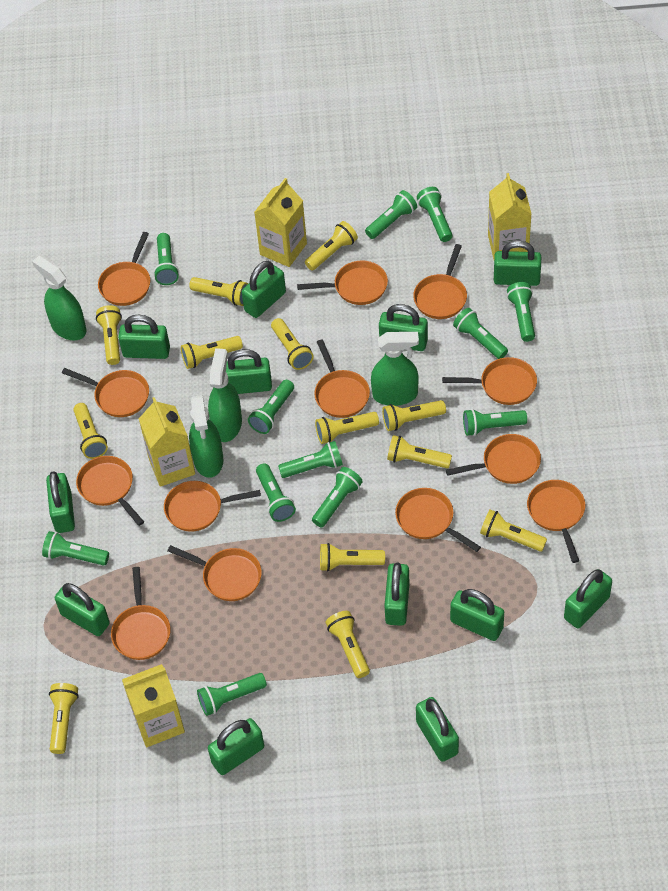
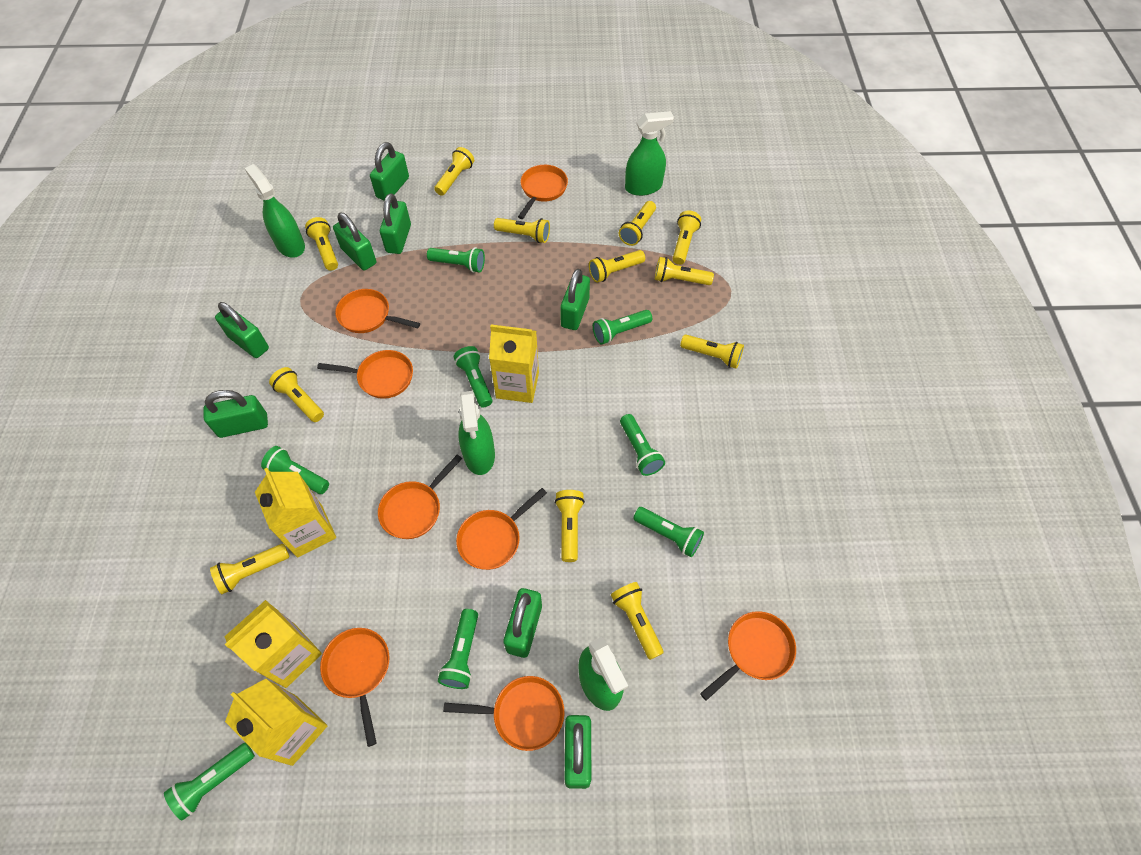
green flashlight: [42,531,109,566] [153,233,179,285] [197,673,267,716] [248,380,294,434] [256,463,296,522] [278,441,343,478] [312,467,363,527] [365,190,417,239] [417,187,453,242] [453,308,508,359] [463,409,527,436] [507,282,535,342] = 12 -> [164,742,255,821] [261,446,329,494] [427,247,485,273] [438,609,478,689] [454,346,492,407] [593,310,652,345] [620,414,665,476] [633,507,704,557] = 8
green padlock: [46,471,75,533] [55,583,110,636] [118,315,170,359] [208,718,264,775] [226,349,272,394] [242,261,286,318] [379,304,428,351] [384,562,410,626] [416,697,459,762] [450,589,504,641] [494,240,541,286] [564,569,612,628] = 12 -> [203,390,268,438] [215,302,269,358] [333,212,376,270] [370,142,409,200] [380,193,411,254] [503,588,542,658] [560,269,590,330] [565,715,591,789] = 8
orange pan: [62,368,149,417] [76,456,144,526] [98,232,150,306] [111,567,170,660] [164,481,261,532] [167,545,262,601] [297,260,388,305] [314,339,370,418] [395,488,481,552] [413,244,467,319] [442,357,537,405] [446,434,541,484] [527,480,585,563] = 13 -> [317,350,413,399] [320,628,389,747] [335,289,420,333] [378,455,462,539] [443,676,564,751] [456,488,547,570] [518,165,568,219] [700,611,796,701] = 8
yellow flashlight: [49,683,79,754] [73,403,108,459] [96,305,122,365] [181,336,243,369] [189,277,248,306] [271,318,314,370] [305,221,358,271] [315,412,379,444] [320,543,385,572] [325,611,370,678] [382,400,446,431] [387,435,452,468] [480,509,547,551] = 13 -> [210,544,290,594] [269,367,324,422] [305,217,338,271] [434,147,474,196] [494,218,550,243] [555,490,585,562] [589,250,645,283] [611,582,664,660] [619,201,656,246] [655,257,714,285] [672,211,701,265] [680,335,744,369] = 12

